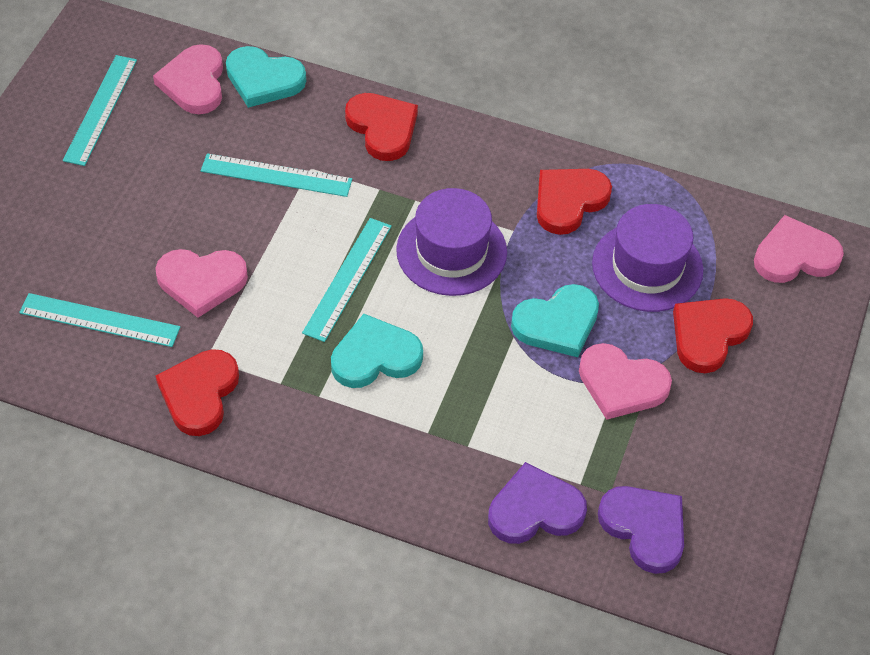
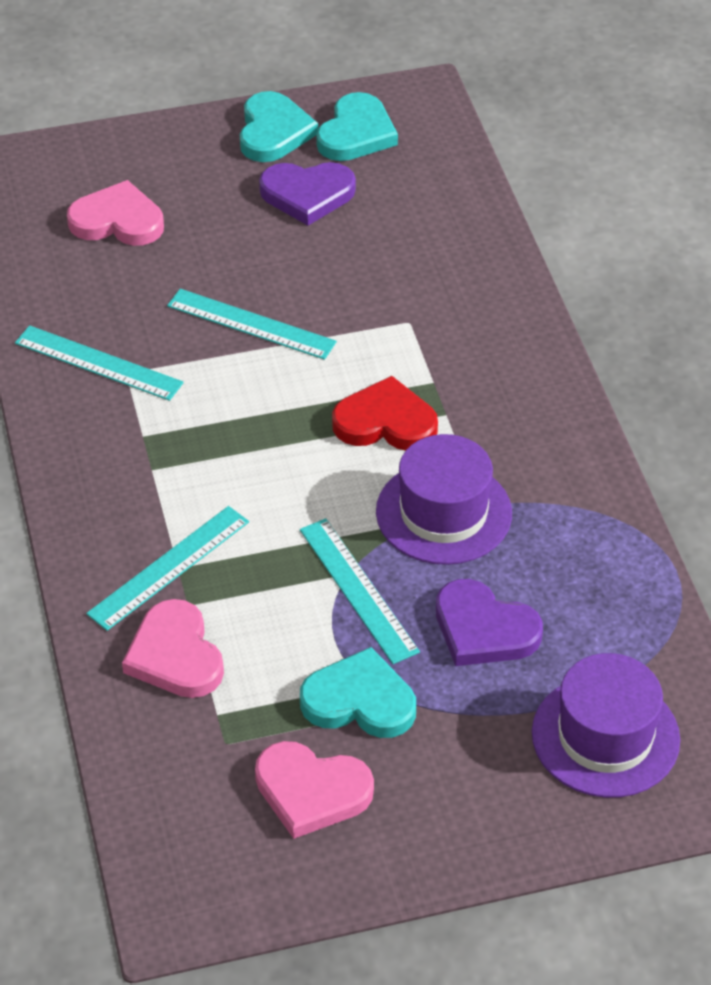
pink heart: [153,44,223,114] [155,249,248,318] [579,343,672,420] [754,215,844,283] = 4 -> [67,180,164,246] [122,599,224,698] [255,741,374,839] = 3
red heart: [156,349,239,436] [345,93,418,161] [537,169,612,235] [673,298,753,373] = 4 -> [332,376,438,451] = 1

